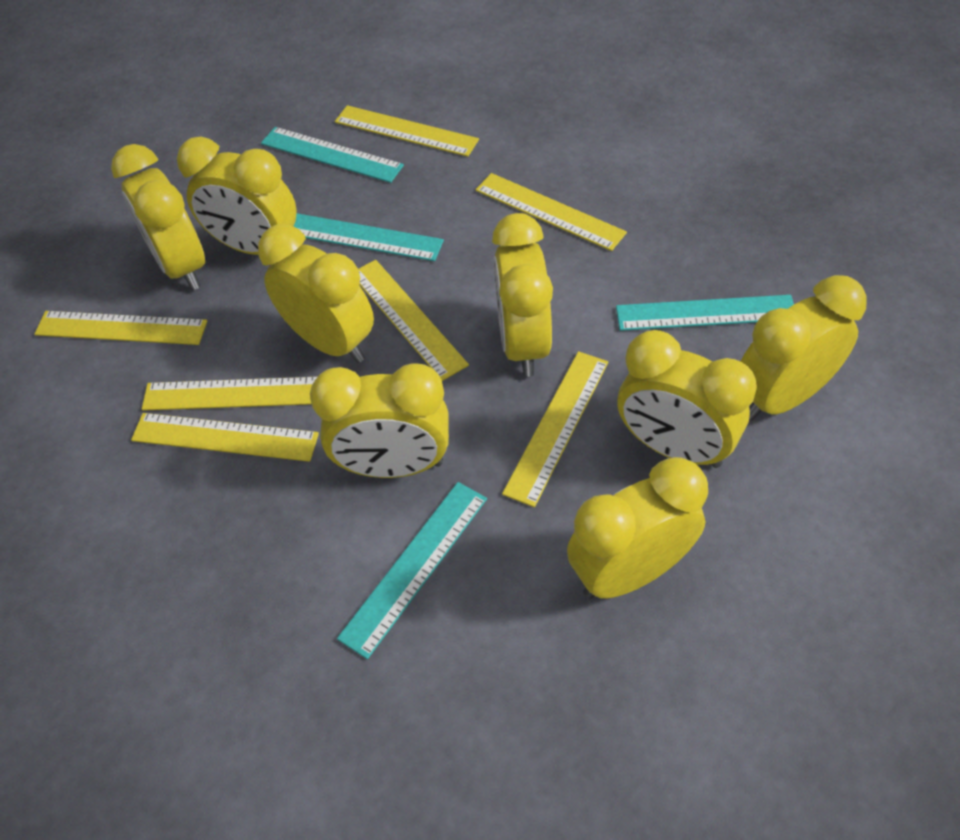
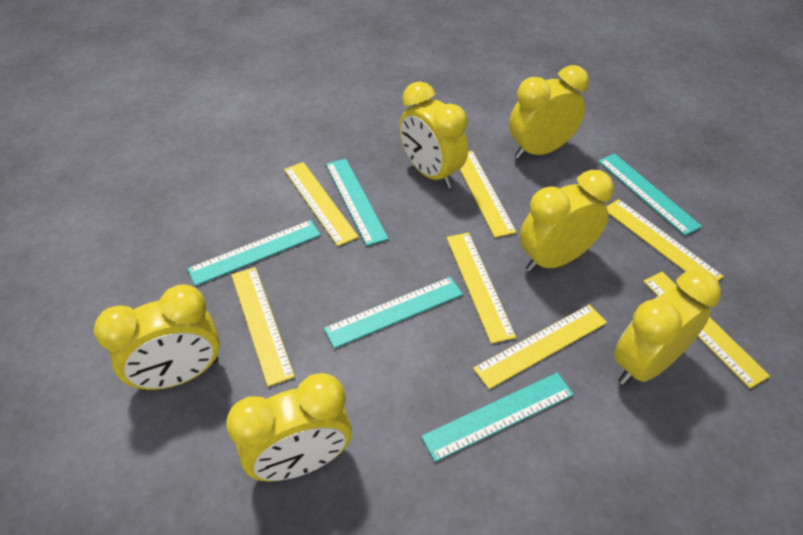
turquoise ruler: [261,127,404,183] [293,213,444,261] [337,482,487,659] [616,295,794,331] = 4 -> [187,220,321,286] [324,277,463,348] [326,159,389,246] [421,373,574,462] [598,153,702,236] = 5
yellow clock: [111,144,205,290] [177,136,297,255] [258,224,374,363] [310,363,449,478] [492,213,553,377] [567,457,708,599] [617,330,757,468] [740,275,867,420] = 8 -> [94,284,220,391] [226,373,352,481] [399,81,468,188] [509,65,589,159] [520,170,614,272] [614,270,721,385] = 6

